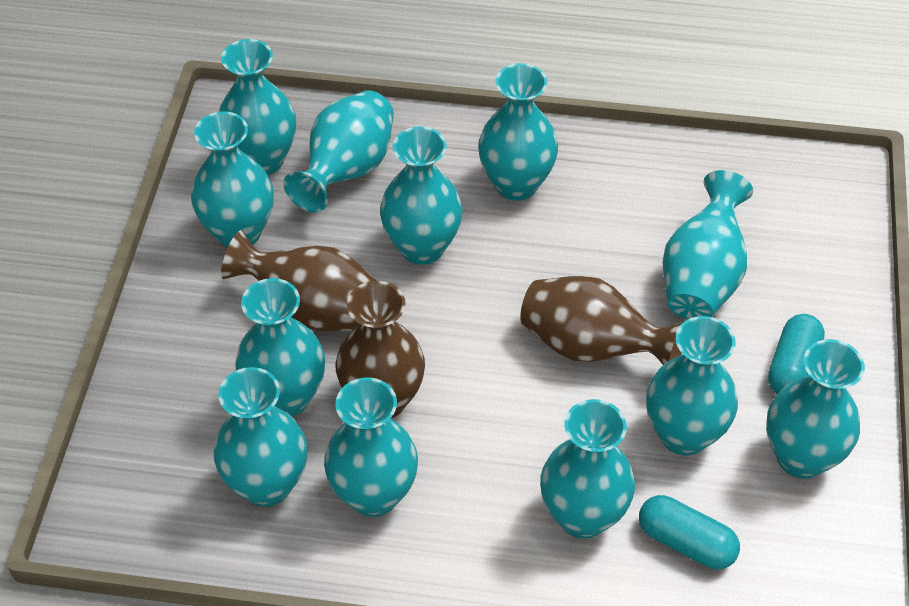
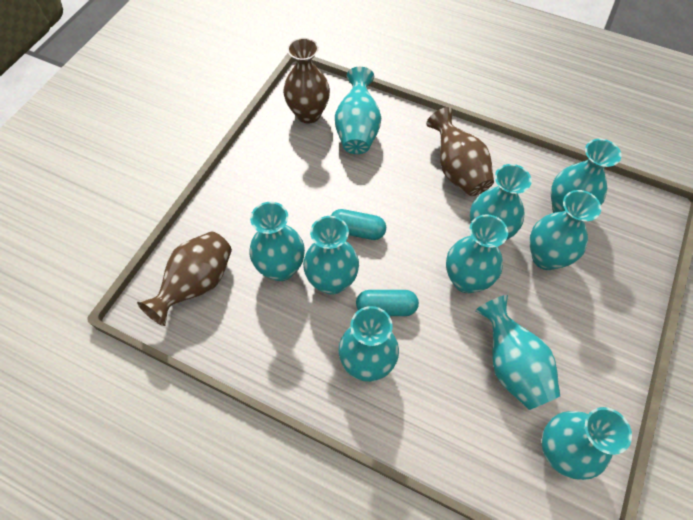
turquoise vase: [191,111,274,248] [214,367,307,507] [219,39,296,175] [235,278,325,417] [283,90,394,212] [324,378,418,517] [380,126,463,265] [478,63,558,201] [540,399,635,539] [646,316,738,456] [663,170,753,319] [766,339,865,479] = 12 -> [249,202,305,281] [303,216,359,295] [335,67,381,154] [338,306,399,382] [446,214,508,293] [470,164,532,240] [475,295,560,410] [529,190,601,270] [542,407,632,480] [551,139,621,213] = 10

